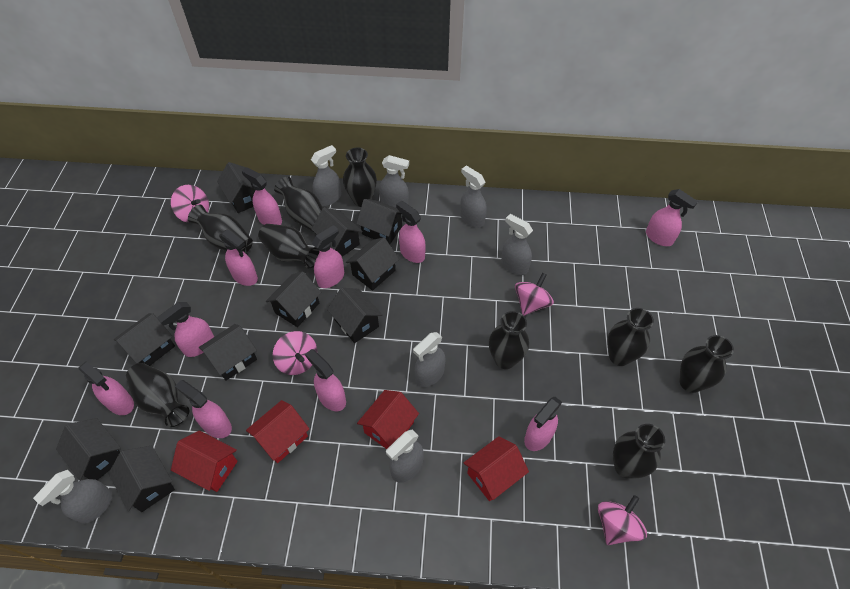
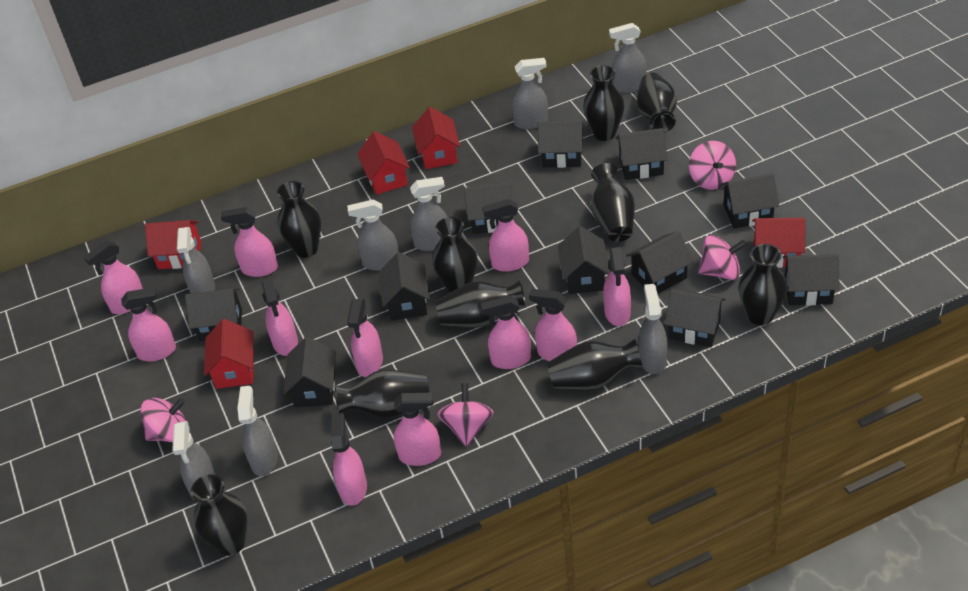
black house: [56,418,121,481] [108,446,175,512] [114,313,175,366] [199,324,257,381] [217,162,255,213] [266,272,321,327] [311,207,363,256] [327,288,383,343] [346,237,399,291] [356,199,402,244] = 10 -> [185,288,242,341] [283,337,336,407] [379,252,430,321] [464,182,512,234] [538,120,584,168] [558,226,610,294] [616,128,668,180] [626,231,693,294] [664,289,726,347] [720,173,779,228] [783,254,840,306] = 11
black vase: [126,363,189,427] [188,205,253,253] [258,224,319,268] [274,177,323,232] [343,147,377,207] [489,311,529,369] [607,308,654,366] [613,424,665,479] [679,335,734,393] = 9 -> [191,474,248,556] [277,181,321,258] [335,370,429,418] [432,217,478,293] [436,280,526,328] [547,339,643,390] [583,65,625,141] [591,163,635,242] [636,73,677,133] [739,244,787,325] = 10
grey spray bottle: [33,470,112,524] [311,145,341,206] [379,155,409,208] [386,430,424,482] [413,332,445,387] [460,166,487,228] [501,214,533,275] = 7 -> [172,421,216,501] [177,227,215,294] [237,386,278,477] [347,199,399,271] [410,177,447,251] [512,58,548,129] [609,23,647,93] [639,284,668,374] = 8
pink spray bottle: [79,361,134,415] [157,302,214,357] [175,380,232,438] [219,229,258,286] [242,167,282,225] [305,349,346,411] [312,225,344,288] [396,201,426,263] [524,397,562,451] [646,189,698,246] = 10 -> [84,241,143,314] [121,287,176,361] [221,207,278,277] [262,279,298,356] [331,413,367,506] [347,299,383,377] [394,393,441,466] [481,296,531,369] [482,199,529,272] [529,289,577,361] [603,247,631,326] = 11
red house: [171,431,237,492] [246,400,309,463] [357,390,419,449] [464,436,529,501] = 4 -> [145,220,201,269] [204,319,254,389] [357,131,410,195] [412,107,460,169] [752,218,805,268] = 5

